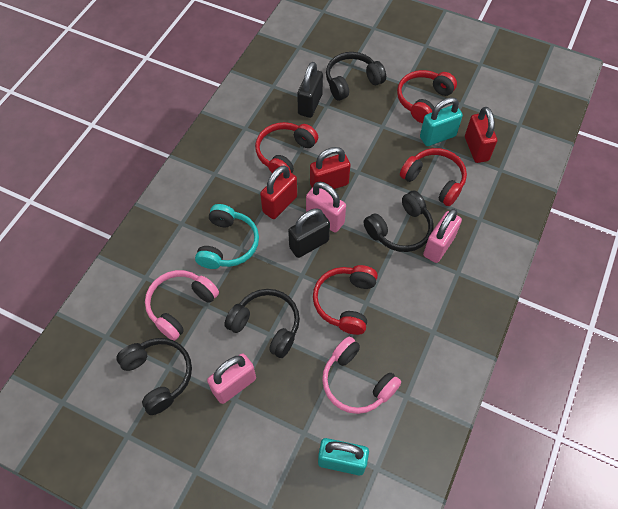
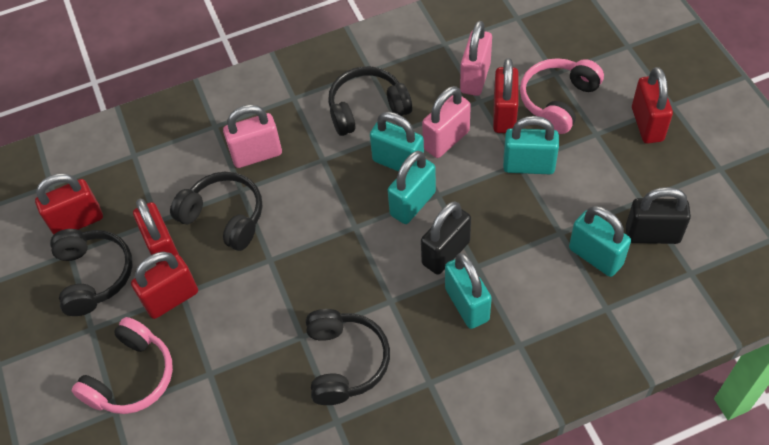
red headphones: [255,122,318,173] [313,265,378,335] [397,70,457,123] [400,148,467,206] = 4 -> none = 0
red padlock: [260,165,297,219] [310,147,351,189] [465,107,497,163] = 3 -> [35,173,103,235] [131,252,198,319] [133,199,179,265] [493,58,519,133] [632,67,673,144] = 5
turquoise headphones: [195,204,259,269] = 1 -> none = 0
turquoise padlock: [318,438,369,475] [420,97,463,146] = 2 -> [370,112,424,172] [388,151,436,224] [445,253,492,329] [503,116,559,174] [569,206,631,277] = 5

